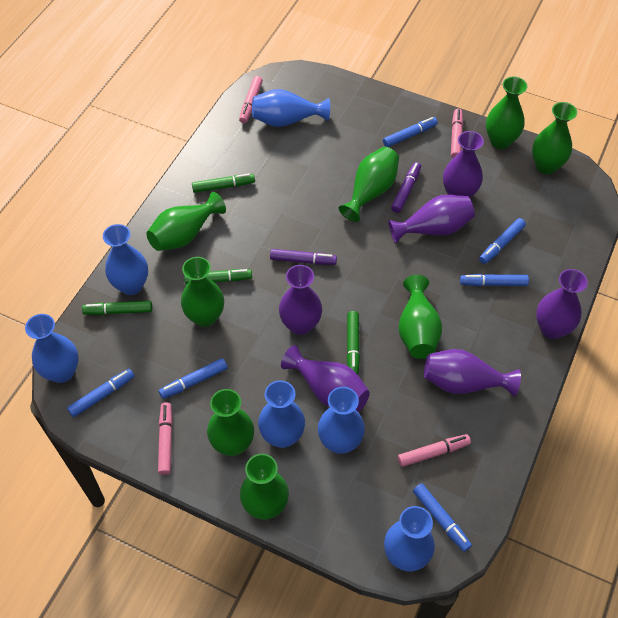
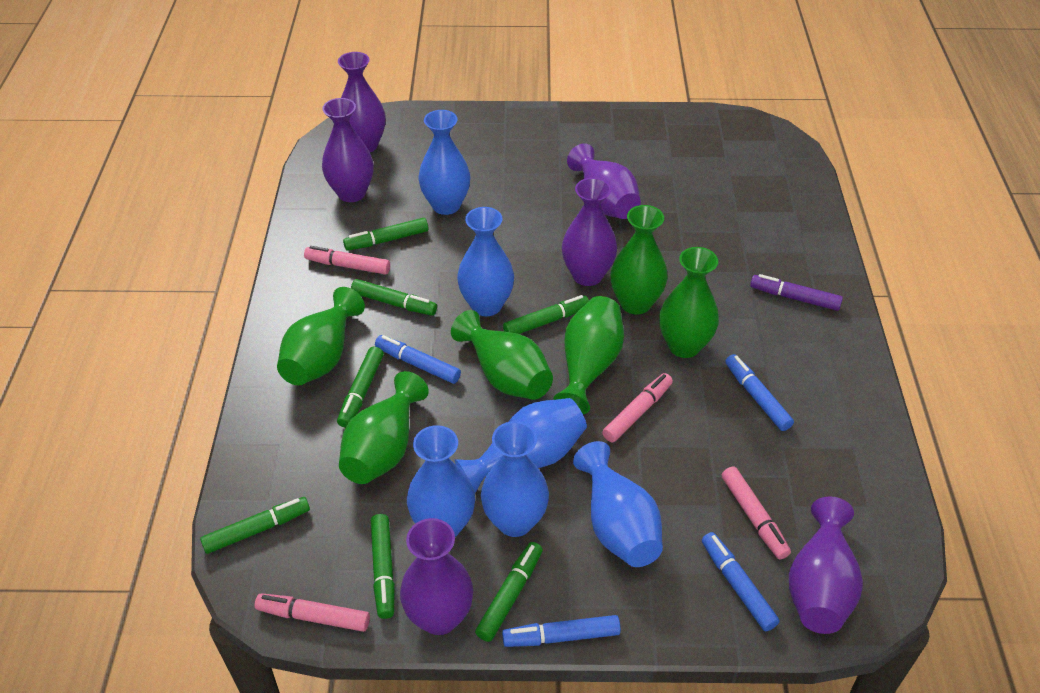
blue marker: [67,369,135,417] [159,358,228,399] [383,117,438,147] [413,483,472,552] [460,274,529,286] [479,218,526,264] = 6 -> [375,335,461,384] [502,615,621,647] [702,532,780,631] [725,354,794,431] = 4
green marker: [82,301,152,315] [184,269,252,285] [192,173,255,193] [347,311,360,375] = 4 -> [200,497,310,554] [337,347,384,428] [343,218,428,251] [351,279,437,316] [371,514,395,619] [475,542,543,642] [503,295,589,334] = 7
green vase: [146,192,226,251] [181,257,224,327] [207,389,254,456] [240,454,289,520] [339,147,399,222] [398,275,442,359] [486,77,527,149] [532,102,577,174] = 8 -> [277,287,365,385] [339,371,429,484] [451,310,553,400] [554,296,624,414] [611,205,668,315] [659,247,719,358] = 6
purple marker: [270,249,337,265] [391,162,421,213] = 2 -> [750,274,843,311] = 1

